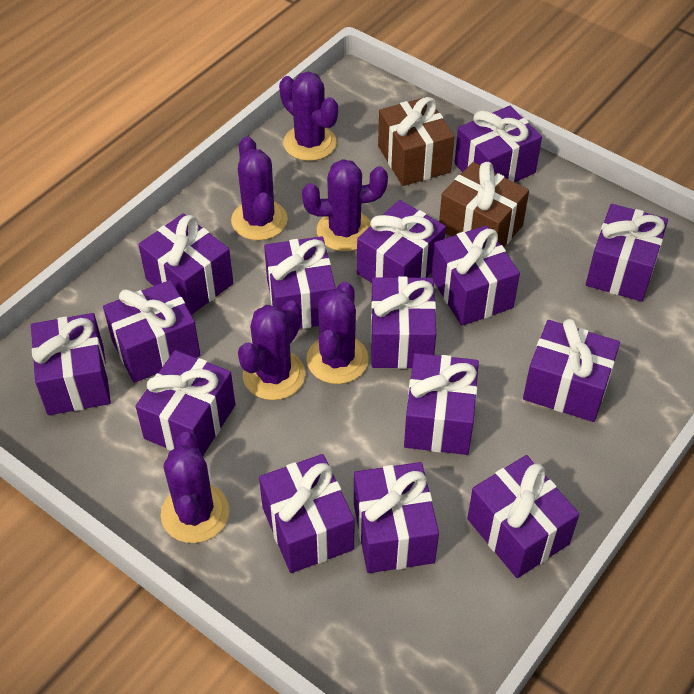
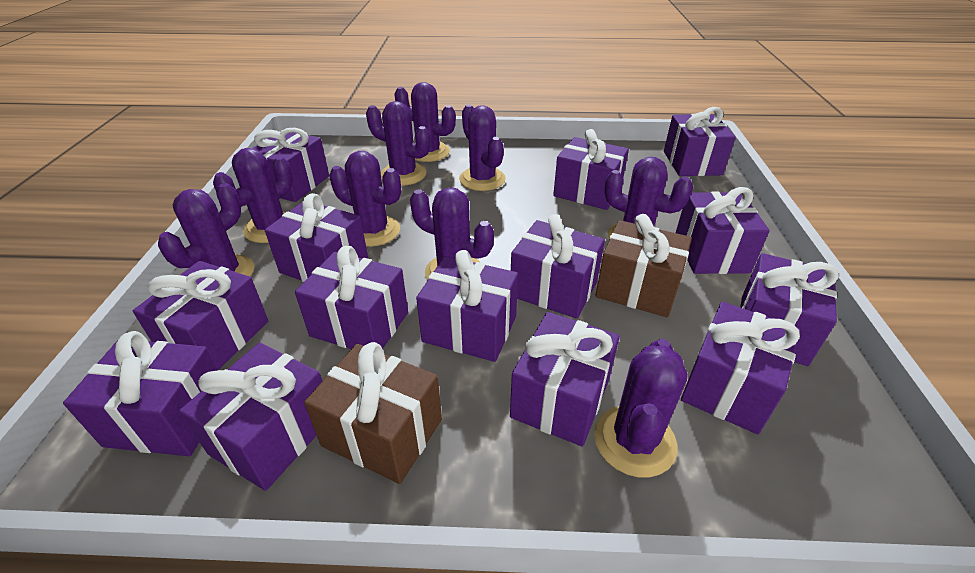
purple cactus: [161,432,229,543] [231,136,288,241] [238,300,305,400] [279,71,338,161] [302,159,388,251] [306,282,369,384] = 6 -> [158,183,254,277] [213,148,293,243] [329,151,401,247] [366,101,430,186] [394,82,456,162] [410,188,494,280] [459,104,506,191] [594,339,687,478] [604,157,693,237] = 9
purple gift: [31,313,111,415] [103,280,200,383] [136,350,235,457] [138,213,233,315] [259,454,354,573] [264,236,336,329] [354,462,439,573] [357,200,446,283] [371,276,436,369] [404,353,479,455] [431,225,520,326] [454,106,542,182] [467,455,579,578] [523,319,620,422] [586,204,668,302] = 15 -> [63,331,218,456] [133,261,268,370] [179,343,322,491] [253,128,329,202] [265,193,368,282] [295,246,408,349] [416,250,518,362] [510,312,620,447] [511,214,605,319] [553,129,629,210] [664,107,736,176] [676,187,770,274] [681,301,800,434] [740,253,839,366] = 14

